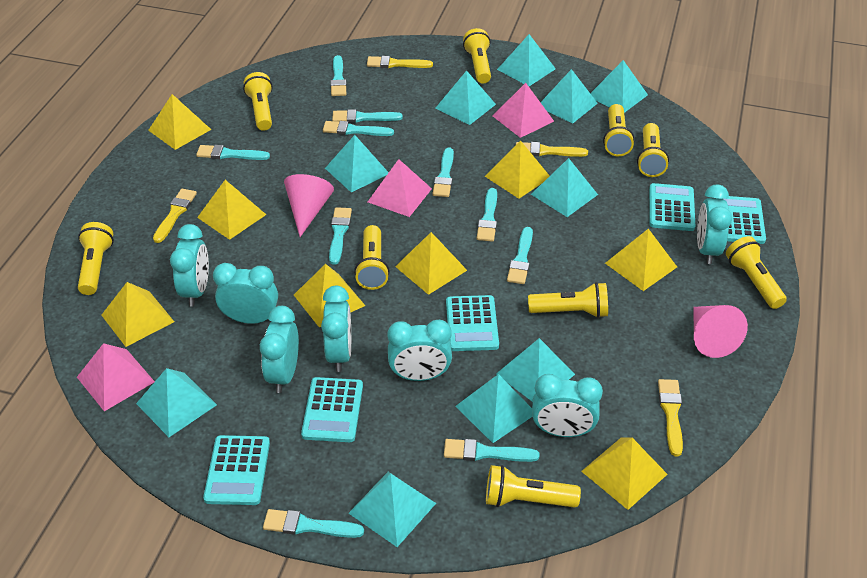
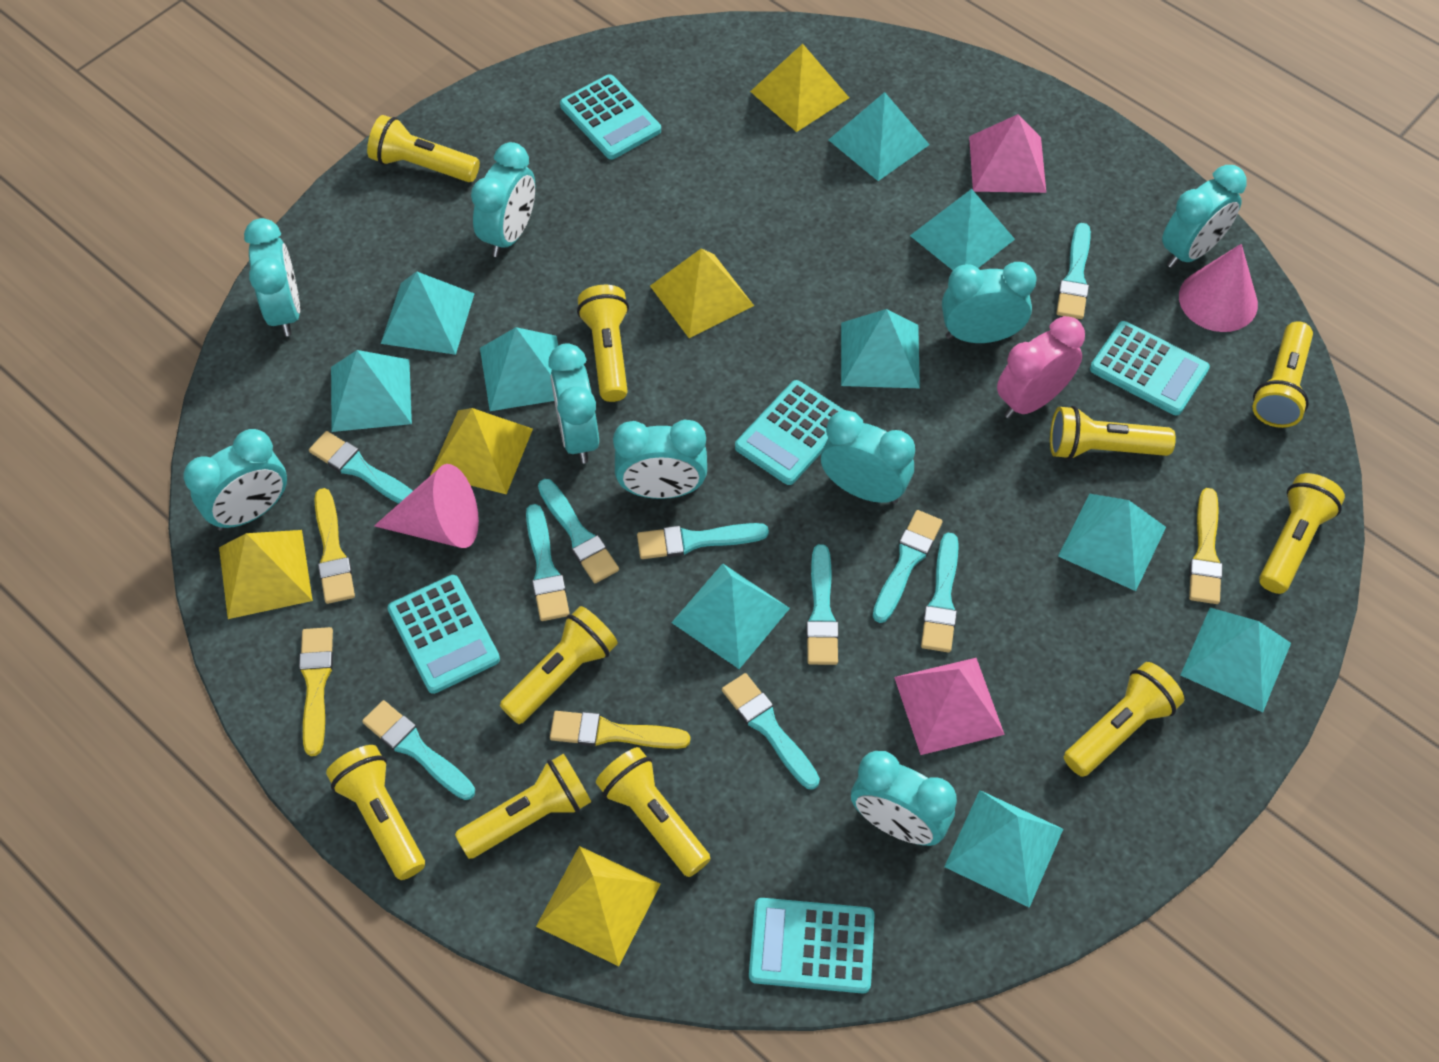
pink clock: none = 0 -> [997,316,1085,418] = 1
pink pyramid: [77,343,155,411] [368,159,432,217] [492,83,554,138] = 3 -> [894,658,1005,755] [969,114,1046,193] = 2
turquoise clock: [170,224,209,307] [213,263,278,324] [260,306,299,393] [321,286,351,372] [387,320,452,381] [532,374,603,437] [697,185,732,264] = 7 -> [183,429,287,531] [244,218,300,337] [471,142,535,257] [548,343,599,464] [613,420,707,499] [821,410,915,504] [851,751,957,846] [942,262,1036,343] [1162,165,1247,268] = 9
yellow flashlight: [78,222,114,295] [243,72,273,131] [354,225,390,290] [463,28,491,84] [486,465,581,508] [528,282,608,318] [603,104,634,156] [637,123,669,177] [726,236,787,309] = 9 -> [326,745,425,880] [367,115,480,182] [455,753,591,859] [500,606,618,724] [577,285,629,402] [596,747,711,877] [1050,406,1176,460] [1064,662,1184,777] [1252,321,1313,428] [1259,473,1345,594] = 10
yellow pyramid: [101,282,174,347] [148,94,211,150] [197,180,267,240] [294,264,365,327] [395,232,467,295] [485,141,550,199] [581,438,668,510] [605,229,677,291] = 8 -> [219,530,313,619] [430,408,533,495] [536,846,661,966] [650,248,754,338] [750,44,849,132] = 5

